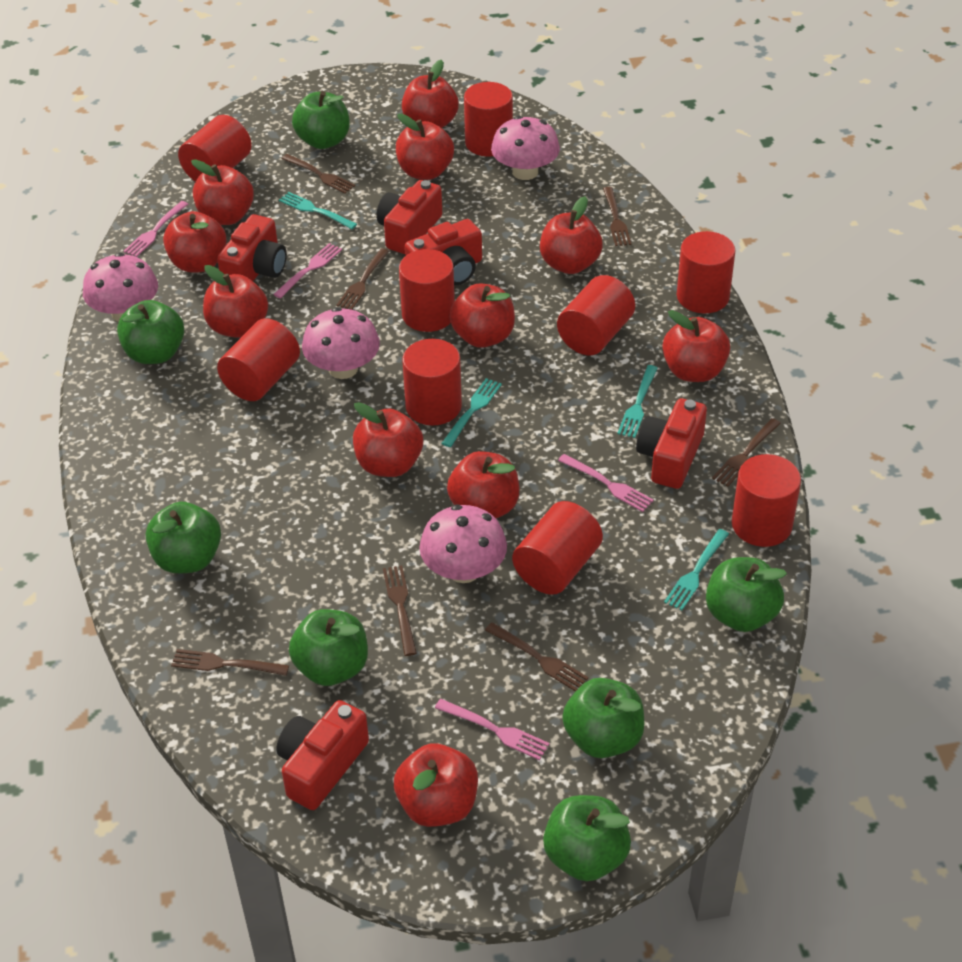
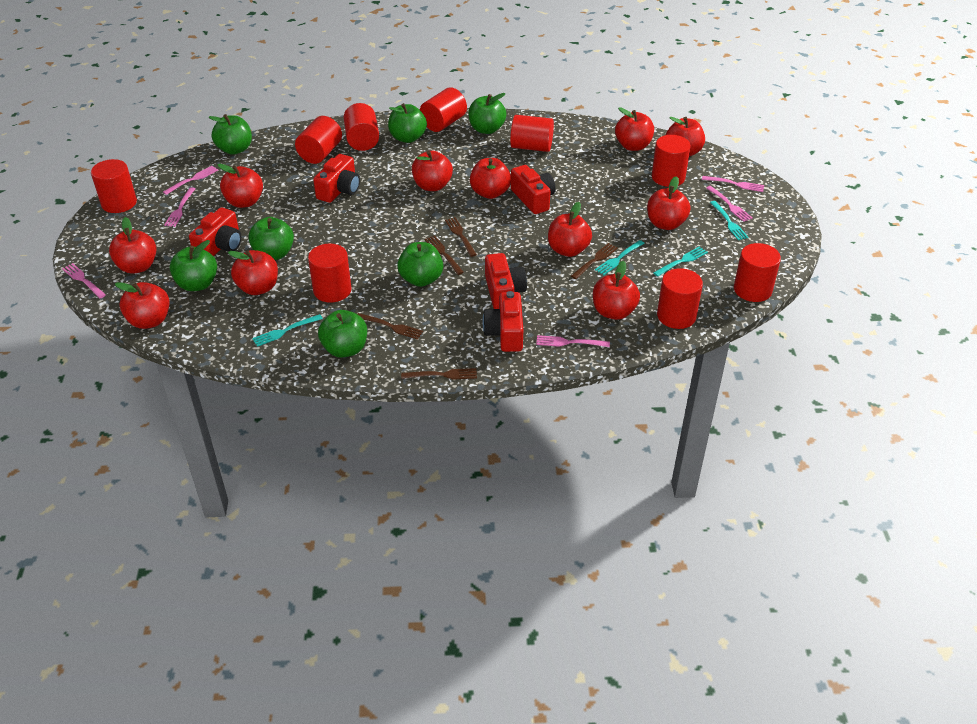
brown fork: [171,649,289,676] [281,154,355,193] [337,248,389,310] [383,565,417,656] [485,622,588,692] [603,187,631,246] [712,418,781,487] = 7 -> [357,313,423,340] [401,368,477,380] [425,236,464,275] [445,217,477,257] [571,243,618,279] = 5
pink fork: [123,201,188,257] [273,243,342,299] [435,699,550,760] [558,454,654,512] = 4 -> [62,263,106,298] [163,166,218,195] [164,187,195,227] [536,335,610,347] [702,176,764,192] [706,186,753,222] = 6
pink mushroom: [83,253,158,322] [302,307,380,379] [420,504,507,583] [491,116,560,180] = 4 -> none = 0

